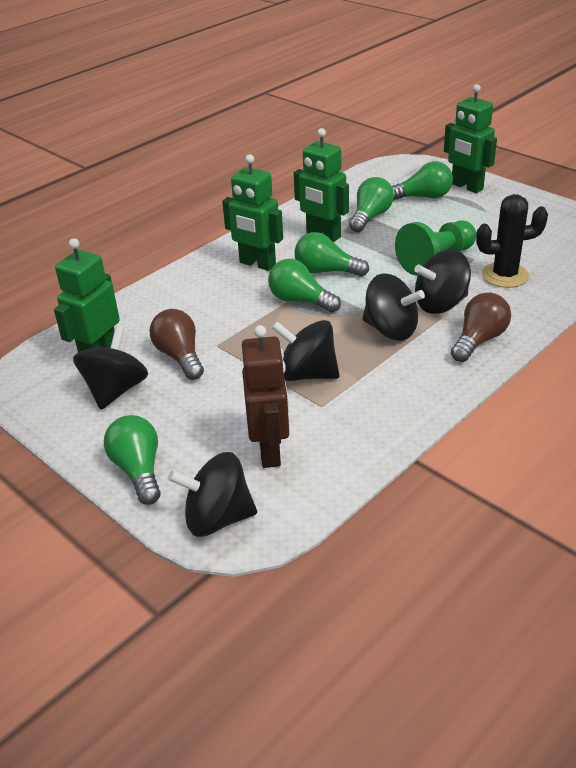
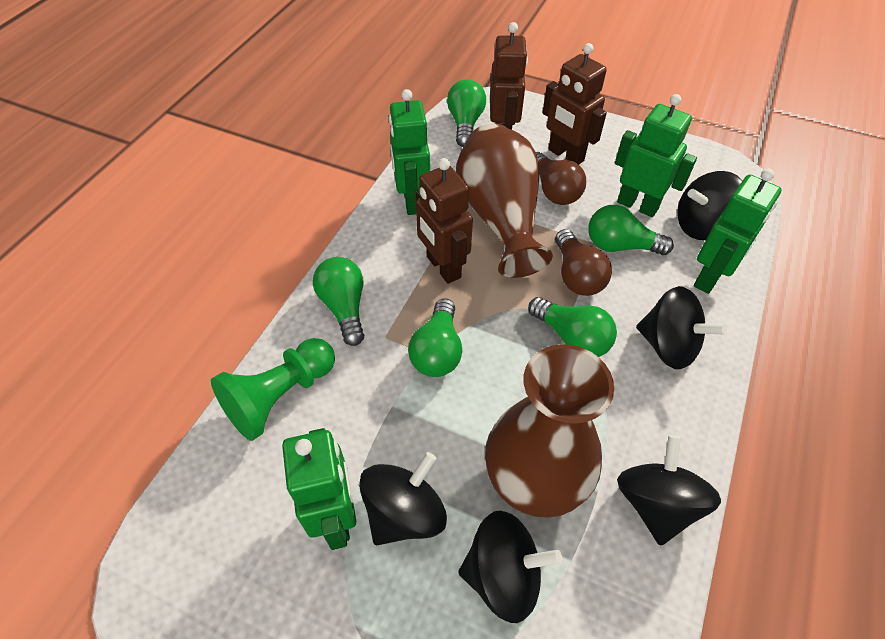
black cactus: [476,194,548,288] = 1 -> none = 0
brown robot: [242,325,289,468] = 1 -> [416,158,473,284] [490,22,528,130] [542,43,607,165] = 3
brown vase: none = 0 -> [456,123,553,278] [485,344,614,518] = 2

